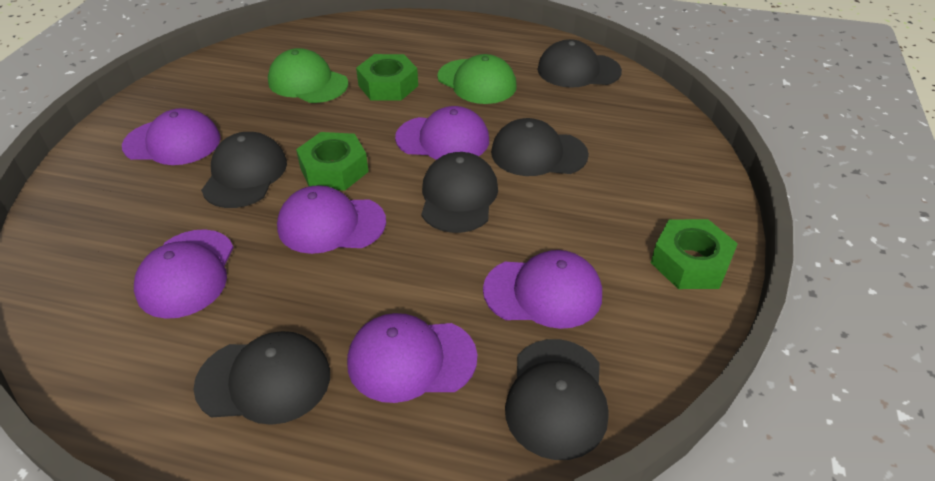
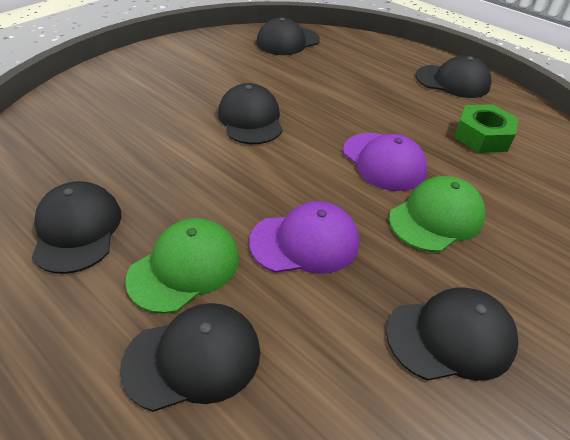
green nut: [296,132,369,191] [356,54,418,101] [651,219,738,289] = 3 -> [454,104,519,153] = 1
purple cap: [122,108,221,165] [134,229,234,319] [277,185,386,254] [347,313,477,403] [395,106,489,160] [483,250,602,329] = 6 -> [249,201,359,273] [343,133,428,191] = 2

